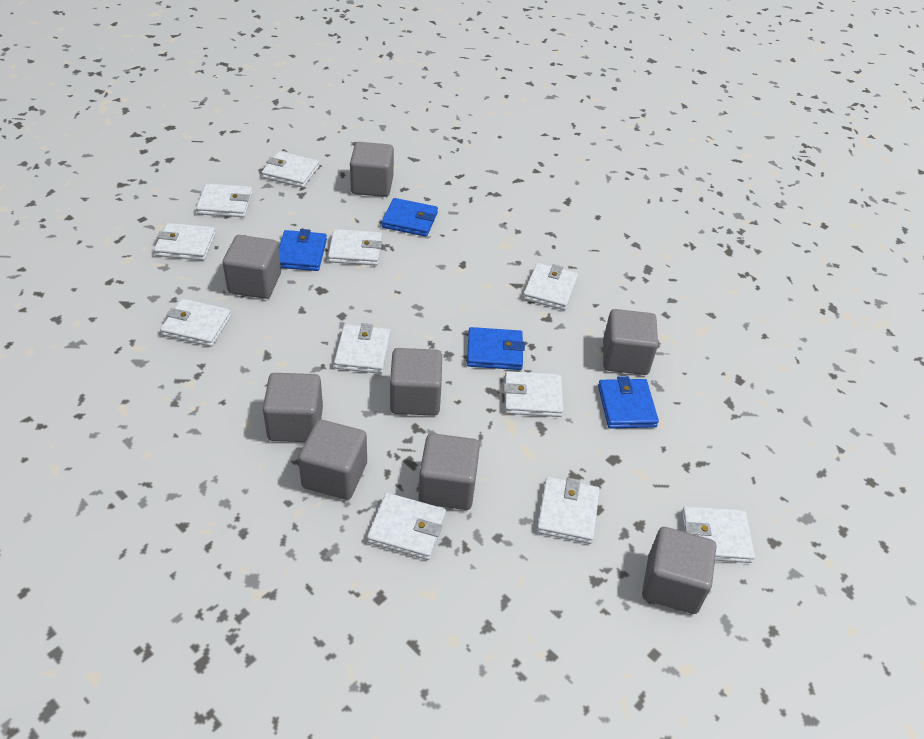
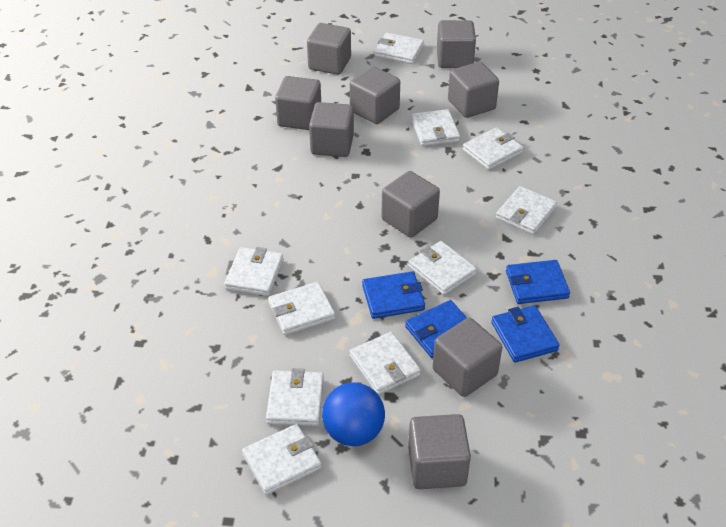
blue ball: none = 0 -> [322,383,385,446] = 1
grey cube: [223,235,281,299] [263,373,323,442] [298,419,367,500] [350,142,394,197] [390,348,442,416] [418,433,480,510] [603,309,658,375] [642,527,716,614] = 8 -> [275,76,321,130] [307,23,351,75] [309,102,354,157] [350,66,400,124] [381,171,440,238] [408,414,471,489] [432,318,502,397] [437,20,476,68] [448,62,499,118] = 9
white wallet: [154,223,216,261] [160,299,231,347] [196,184,253,217] [261,151,319,188] [328,229,382,266] [334,323,391,374] [367,493,446,560] [504,371,563,417] [523,263,578,310] [537,477,600,544] [681,506,755,563] = 11 -> [224,247,283,296] [242,424,322,495] [266,368,324,426] [268,282,335,335] [349,332,421,395] [374,33,424,64] [408,241,477,295] [411,109,460,146] [463,128,524,170] [496,186,557,235] = 10

